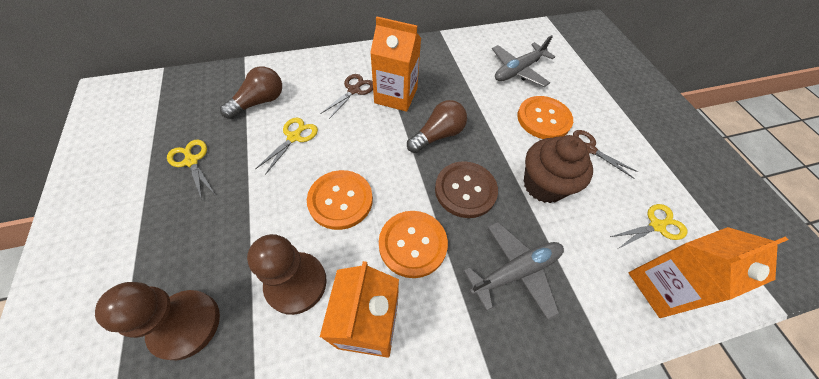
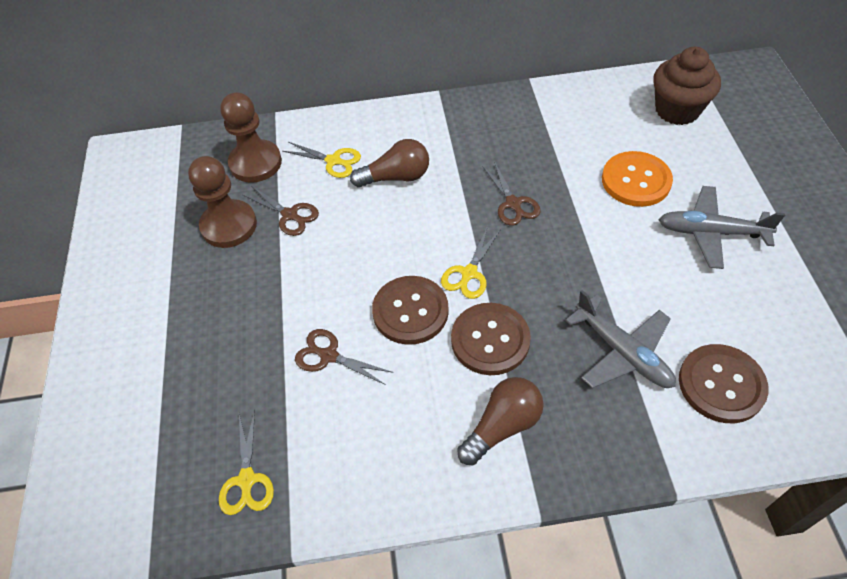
brown button: [435,161,498,218] = 1 -> [372,276,449,345] [451,303,531,375] [679,344,769,423] = 3
brown scissors: [320,74,373,119] [573,130,638,179] = 2 -> [243,186,319,236] [295,329,393,385] [482,161,541,226] = 3
orange button: [307,170,373,230] [379,211,448,278] [517,96,573,139] = 3 -> [602,151,673,207] = 1
orange carton: [320,261,399,358] [370,17,421,112] [628,227,789,318] = 3 -> none = 0

